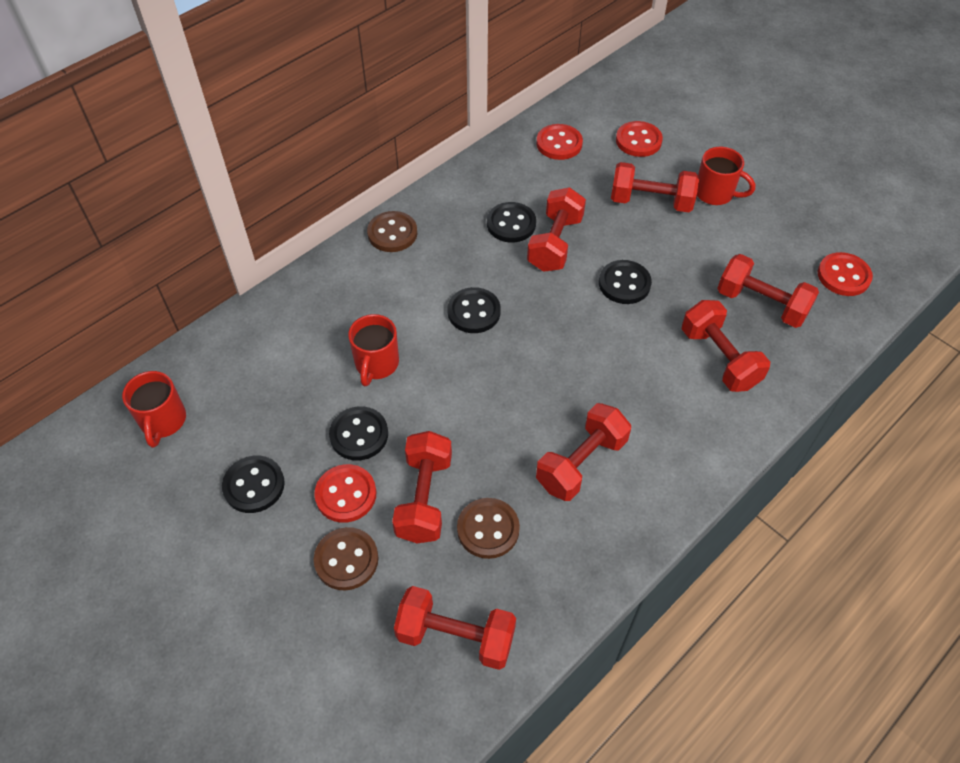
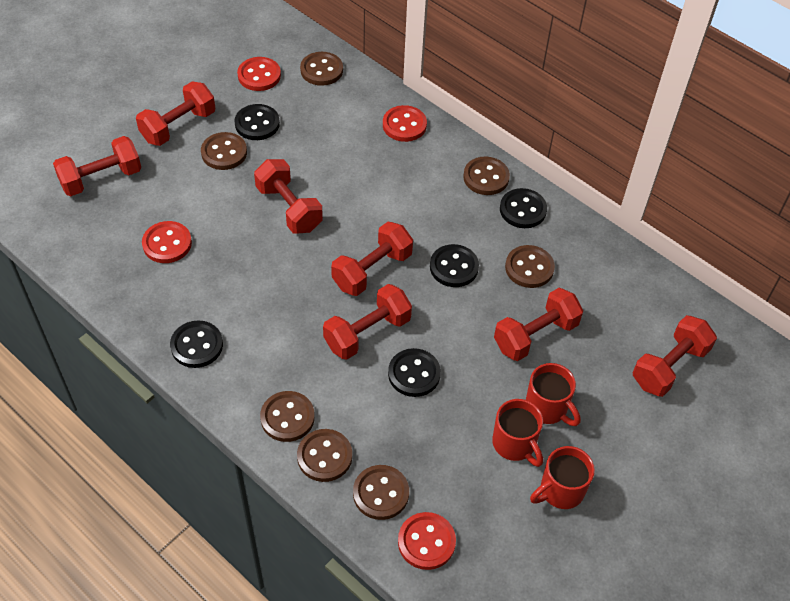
brown button: [314,527,378,590] [367,211,417,252] [457,498,520,559] = 3 -> [201,132,247,170] [260,391,315,442] [297,429,352,482] [300,52,343,86] [353,465,409,520] [463,157,510,195] [505,245,555,288] = 7

